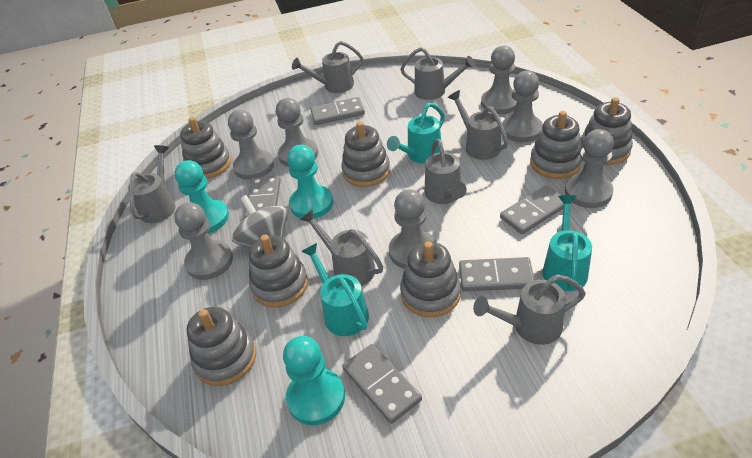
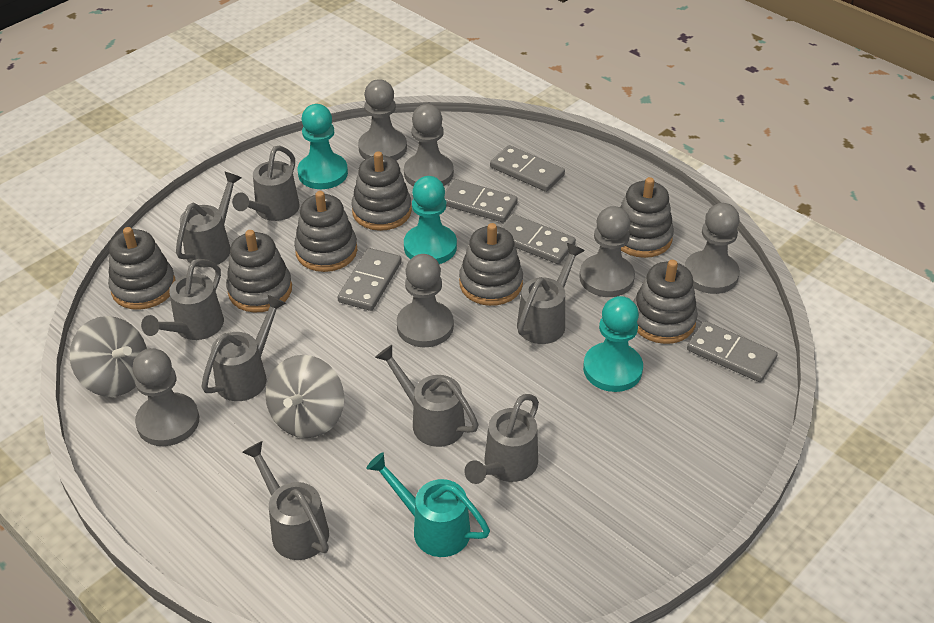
grey pawn: [174,202,233,280] [228,110,274,180] [276,98,318,167] [389,189,437,269] [481,45,517,114] [502,71,543,142] [565,129,614,208] = 7 -> [132,348,199,446] [358,79,407,160] [397,254,454,347] [404,104,454,187] [579,206,635,297] [685,203,740,294] = 6
grey spinning top: [232,195,288,247] = 1 -> [70,316,147,397] [265,355,344,438] = 2
grey watering can: [128,145,175,223] [292,41,363,93] [300,209,383,286] [401,47,475,100] [424,139,467,204] [448,90,508,160] [473,274,586,345] = 7 -> [141,259,224,340] [176,172,242,267] [202,295,286,401] [232,146,300,221] [242,441,329,560] [375,345,479,447] [464,394,539,484] [517,243,585,344] = 8
turquoise watering can: [301,243,369,336] [387,103,445,164] [543,195,592,291] = 3 -> [366,452,490,557] = 1

